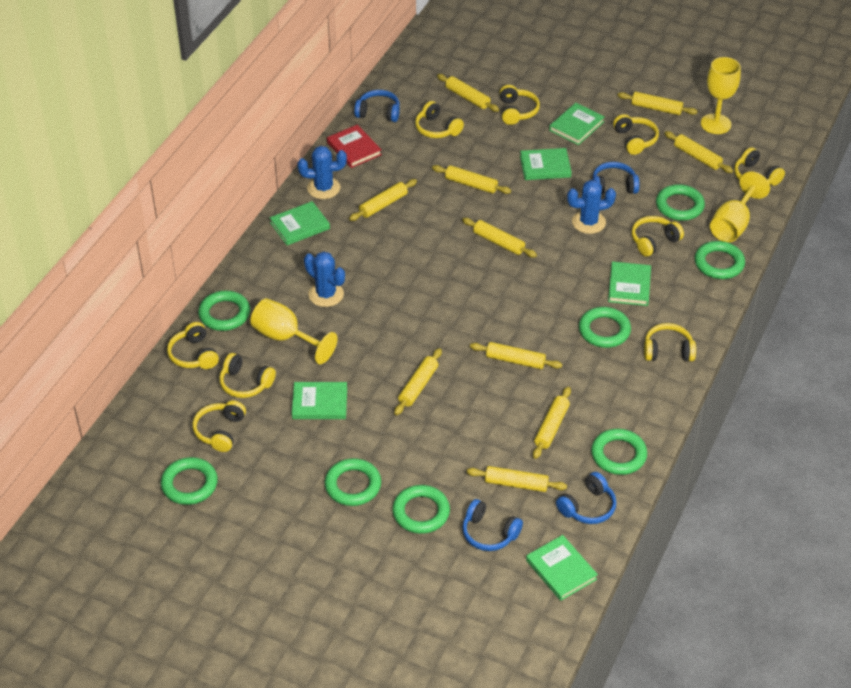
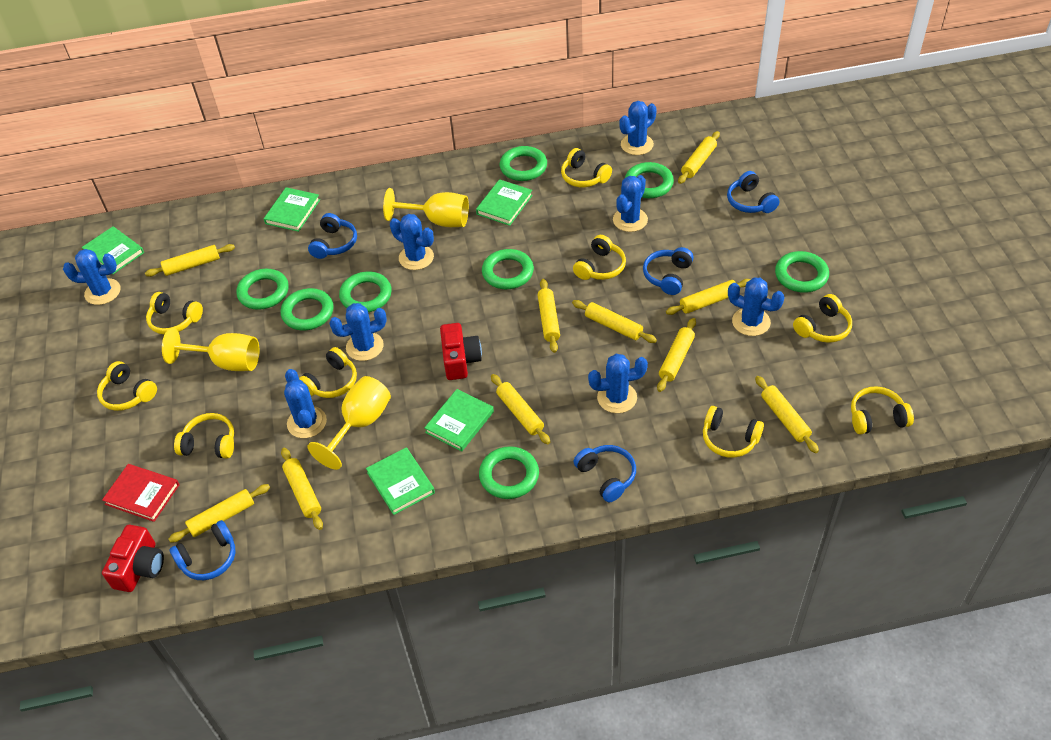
blue cactus: [298,146,347,199] [304,251,345,307] [567,180,616,234] = 3 -> [63,249,121,305] [284,369,327,438] [329,303,387,361] [390,214,434,270] [588,354,648,413] [613,175,648,232] [619,101,657,155] [728,277,785,336] = 8
blue headphones: [354,90,400,122] [462,499,523,551] [556,472,617,524] [592,162,640,195] = 4 -> [169,520,235,580] [308,213,357,259] [573,445,636,503] [643,247,694,295] [727,171,779,213] = 5
green book: [270,201,330,245] [292,382,347,419] [520,148,572,180] [526,535,598,601] [549,103,605,145] [608,261,651,306] = 6 -> [82,226,144,275] [264,187,320,232] [366,447,435,515] [424,389,494,452] [476,179,533,226] = 5
red camera: none = 0 -> [102,525,164,592] [440,323,482,380] = 2

